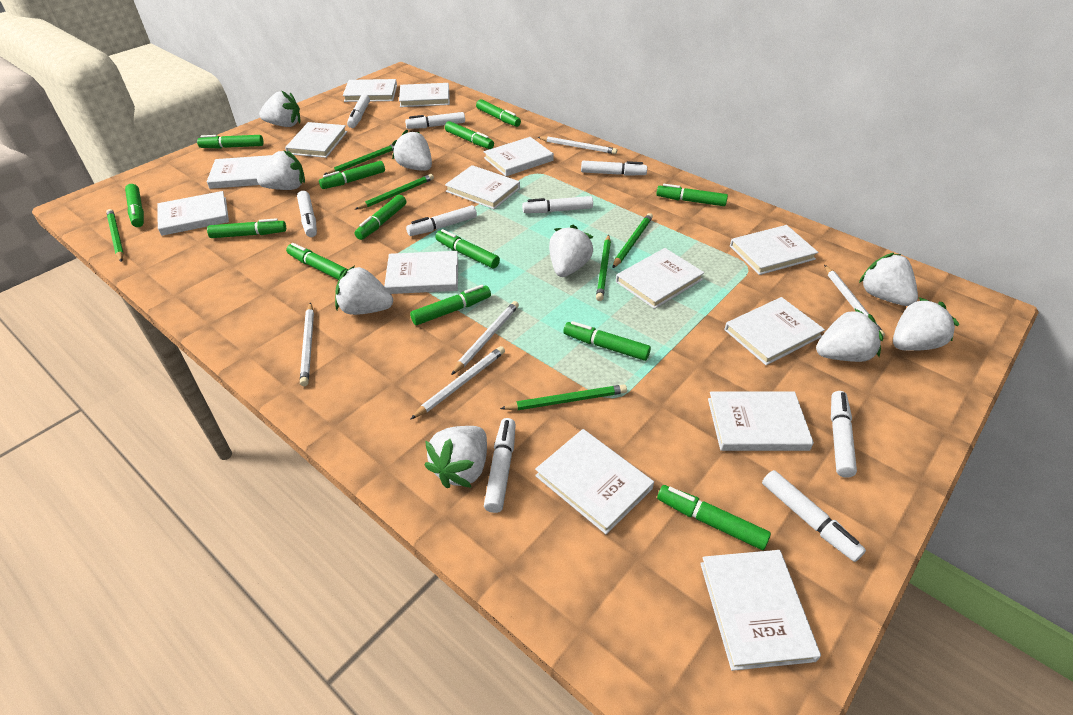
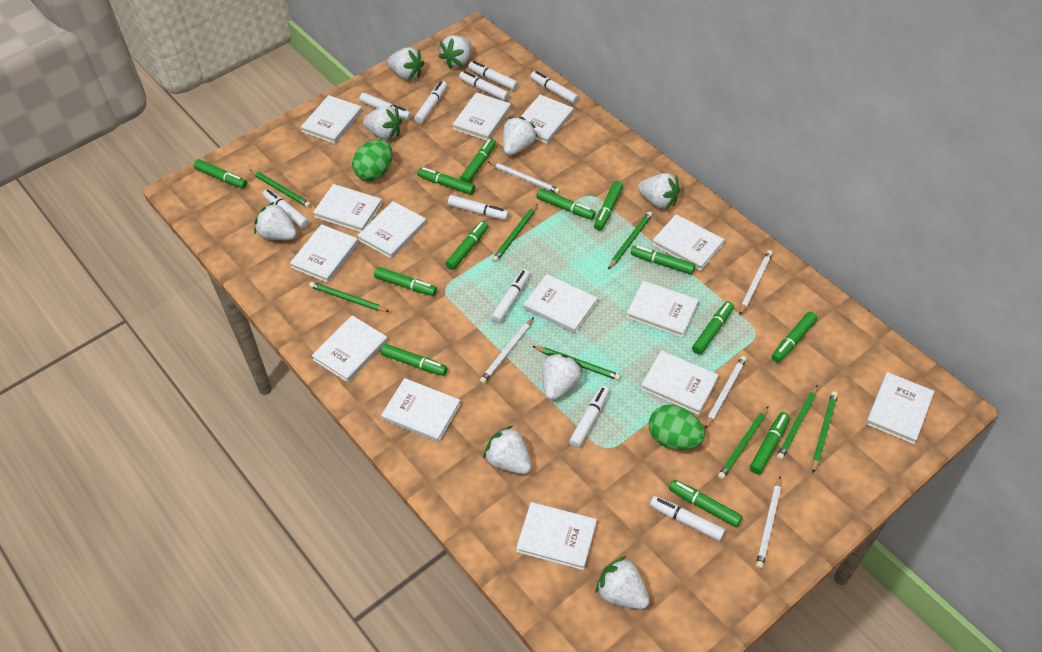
green egg: none = 0 -> [352,140,393,181] [649,405,705,450] = 2
green pencil: [106,209,124,262] [324,144,394,175] [355,174,434,209] [500,384,627,410] [596,235,611,301] [612,213,653,268] = 6 -> [250,170,311,208] [309,282,390,312] [492,204,538,262] [532,346,621,380] [608,211,653,269] [718,406,768,480] [777,385,818,460] [812,391,838,473] = 8
white marker: [297,191,317,237] [347,94,370,128] [405,112,465,129] [406,205,477,236] [484,418,516,513] [522,196,593,213] [581,161,647,176] [762,470,866,562] [831,391,857,478] = 9 -> [263,189,309,228] [359,93,412,120] [414,81,447,124] [448,195,509,220] [459,71,509,101] [468,61,518,90] [491,269,530,323] [530,71,579,104] [569,386,609,448] [650,496,725,541] = 10

